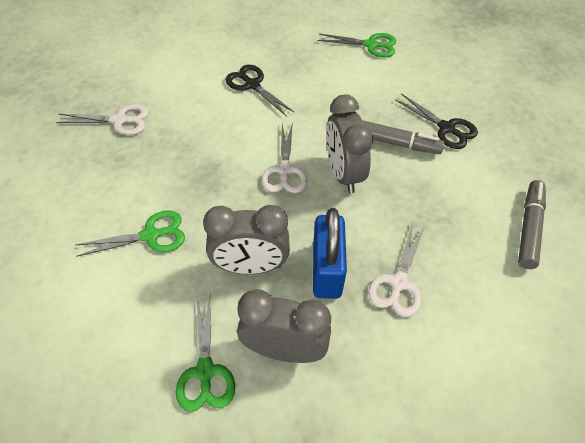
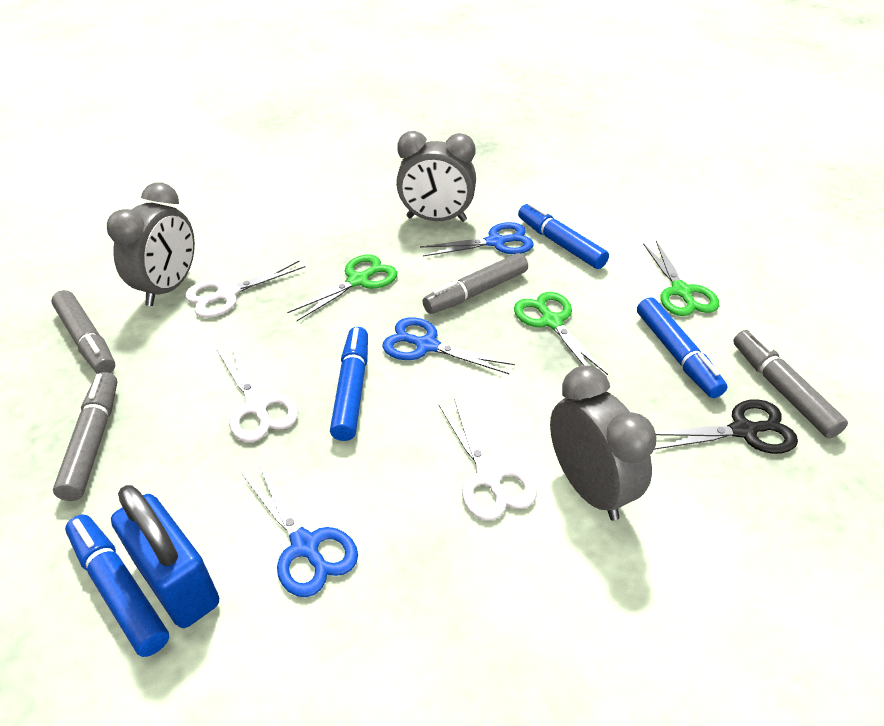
black scissors: [226,65,295,117] [395,93,478,149] = 2 -> [654,399,798,454] = 1
blue marker: none = 0 -> [65,515,169,657] [330,327,368,441] [518,203,609,269] [637,297,728,398] = 4
blue scissors: none = 0 -> [243,465,358,597] [382,317,515,374] [420,222,534,257] = 3
grey marker: [362,120,445,154] [518,180,546,269] = 2 -> [51,290,115,374] [53,372,117,501] [422,253,528,314] [733,330,848,438] = 4

